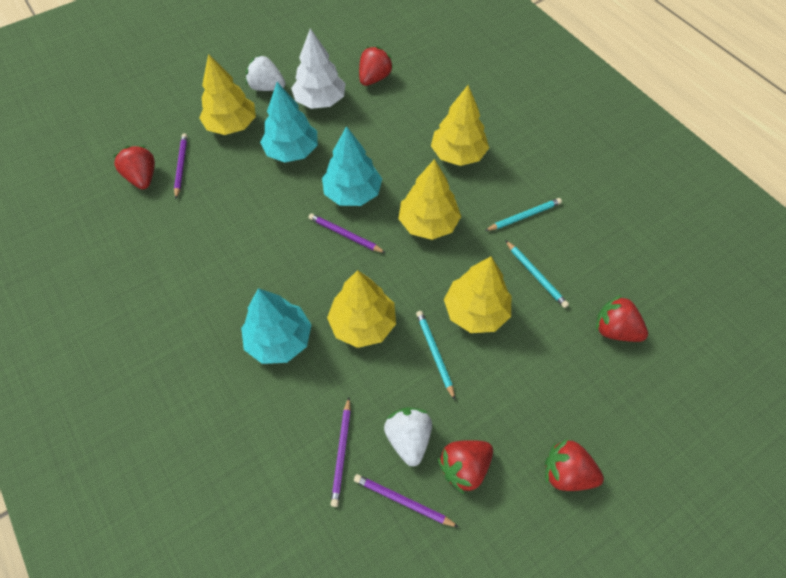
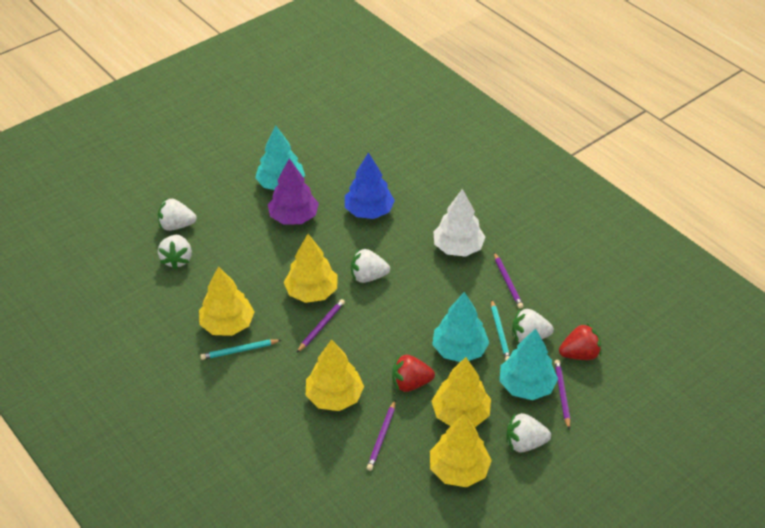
blue tree: none = 0 -> [345,152,395,219] = 1
purple tree: none = 0 -> [268,159,319,225] = 1
red strawberry: [113,146,155,189] [359,46,393,86] [438,440,493,494] [545,439,604,491] [596,295,648,342] = 5 -> [392,355,435,392] [559,324,601,360] = 2
turquoise pencil: [416,311,455,400] [485,198,562,231] [505,240,569,308] = 3 -> [200,339,281,360] [491,299,510,361] = 2
white strawberry: [246,55,286,91] [384,407,432,466] = 2 -> [158,199,197,231] [158,235,192,270] [351,249,390,283] [506,413,551,452] [512,308,554,342] = 5

